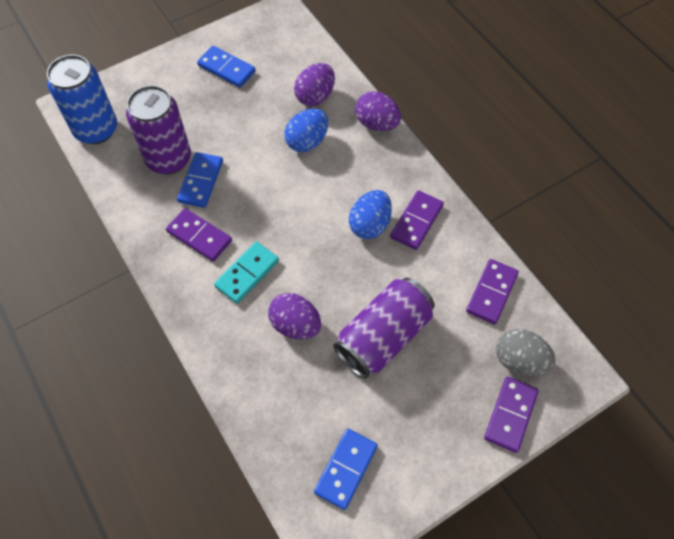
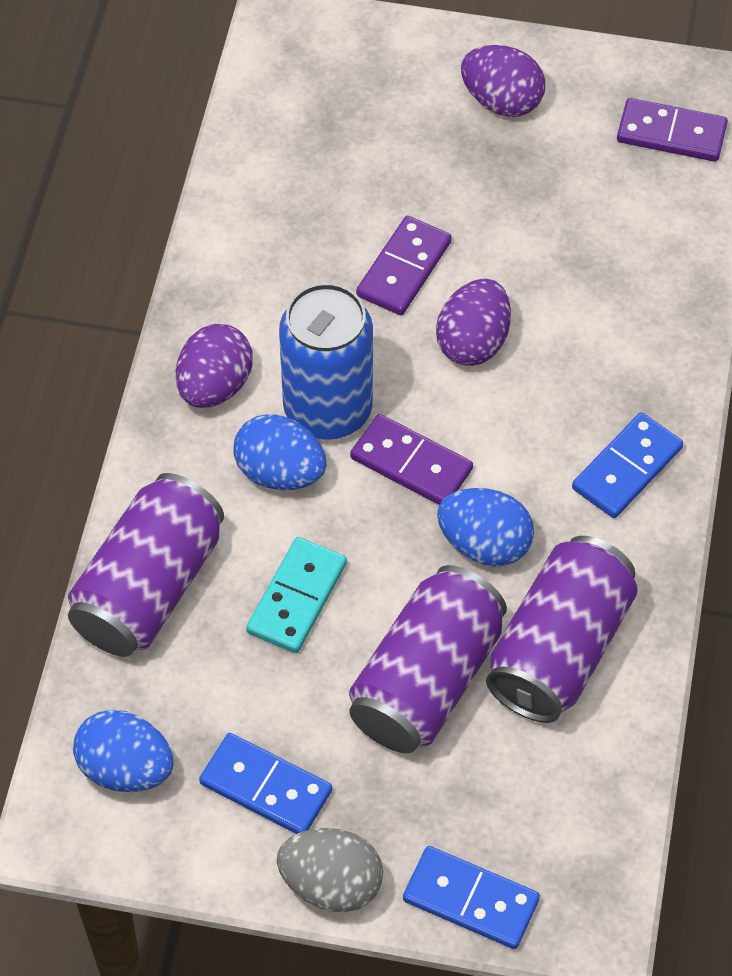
blue egg: [284,109,328,152] [349,190,392,239] = 2 -> [73,710,173,792] [233,414,326,490] [437,488,534,567] = 3
purple can: [126,85,191,175] [333,278,435,378] = 2 -> [68,473,224,657] [349,565,507,753] [486,536,638,723] = 3
purple domino: [166,208,232,261] [390,190,444,250] [466,259,519,325] [484,377,539,453] = 4 -> [350,414,473,505] [356,215,452,315] [617,98,728,162] = 3

